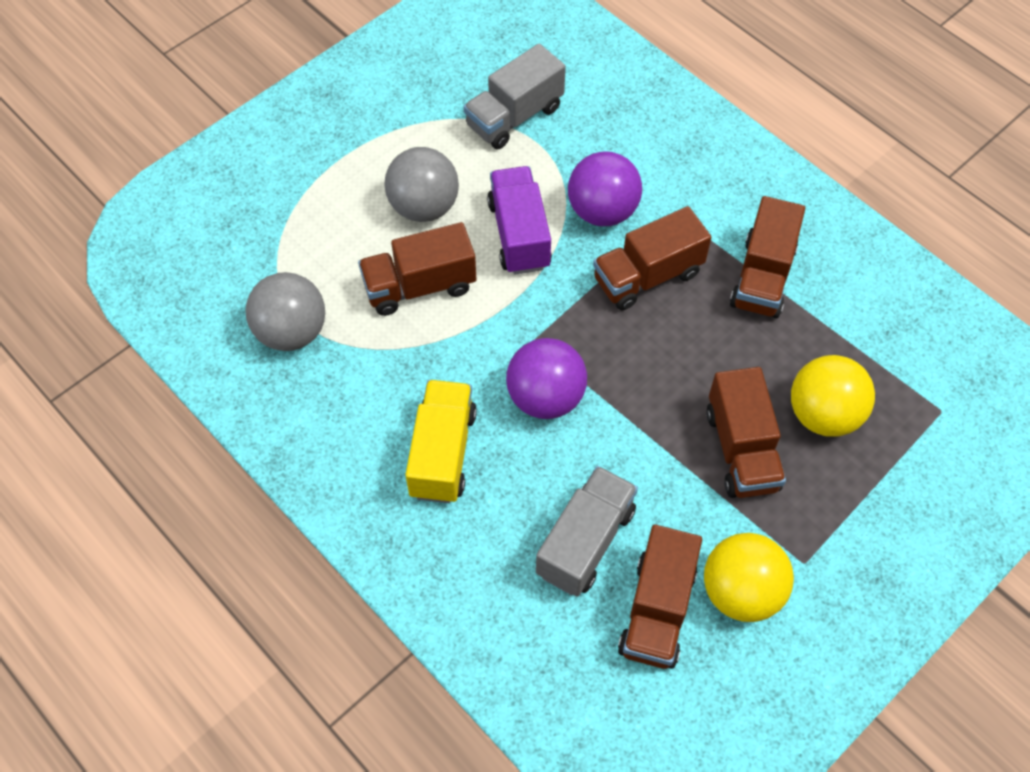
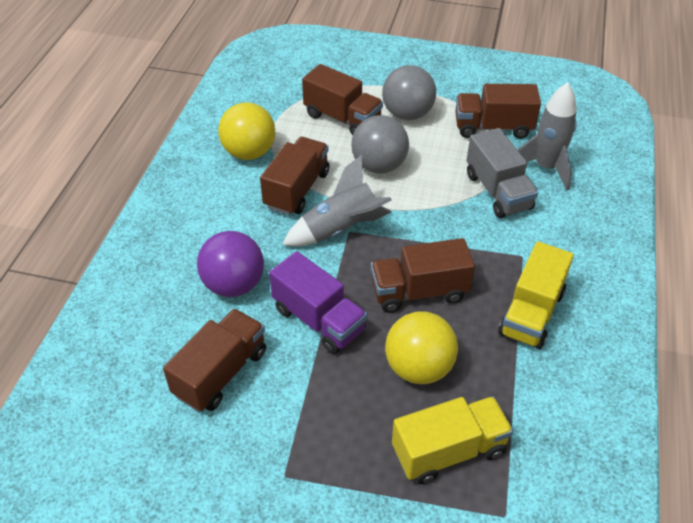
grey rocket: none = 0 -> [282,155,392,247] [517,82,577,190] = 2
grey truck: [464,44,566,149] [536,466,638,596] = 2 -> [466,128,539,218] = 1
purple ball: [506,338,587,419] [568,151,642,226] = 2 -> [197,231,264,297] = 1
yellow truck: [405,380,477,503] = 1 -> [392,396,513,484] [498,241,574,349] = 2

